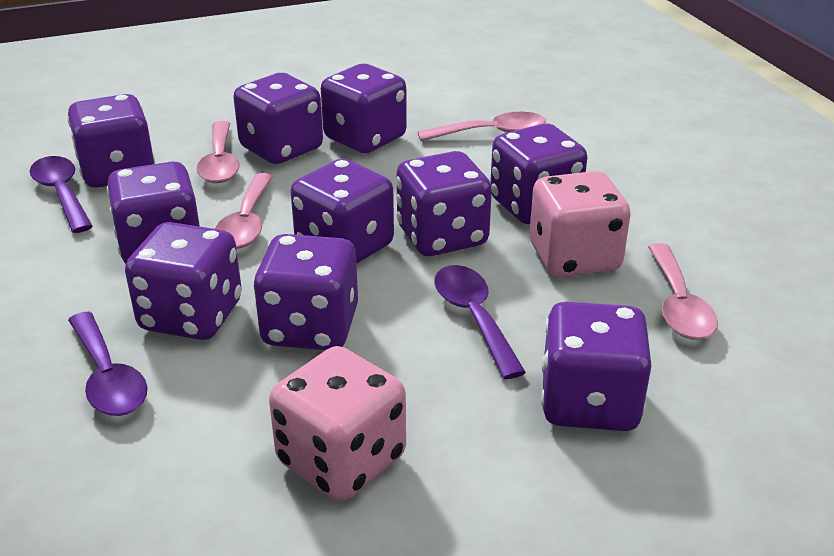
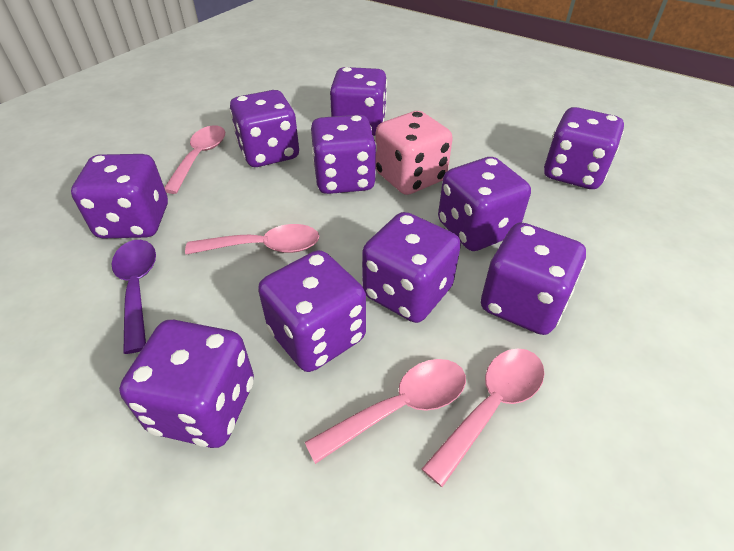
pink dice: [269,346,406,501] [530,171,631,277] = 2 -> [375,111,453,195] = 1
purple spoon: [29,156,93,233] [68,312,148,416] [435,265,526,379] = 3 -> [112,240,156,354] = 1

